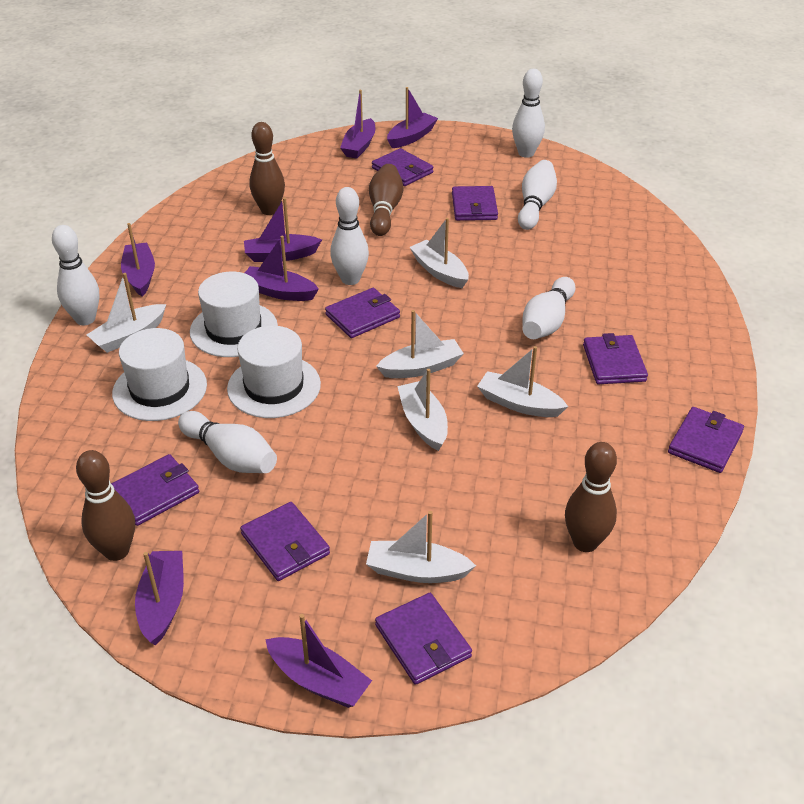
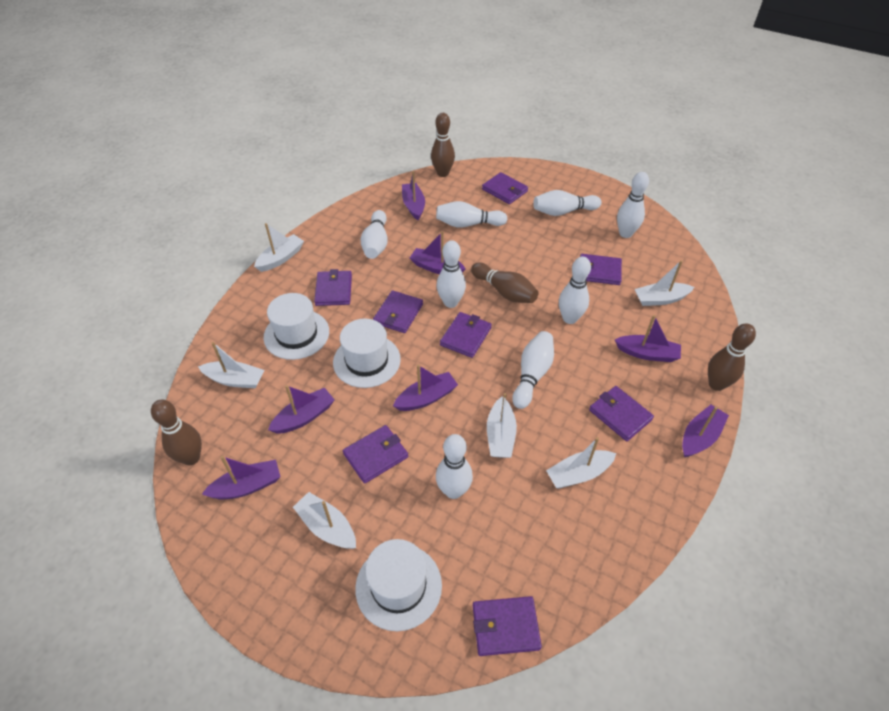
white bowling pin: [52,225,99,325] [178,411,277,473] [330,187,369,285] [512,69,545,158] [518,160,557,230] [522,277,575,339] = 6 -> [361,210,388,259] [436,201,507,228] [436,434,473,499] [437,240,466,308] [512,331,554,409] [533,190,601,216] [559,257,591,324] [617,172,649,238] = 8

